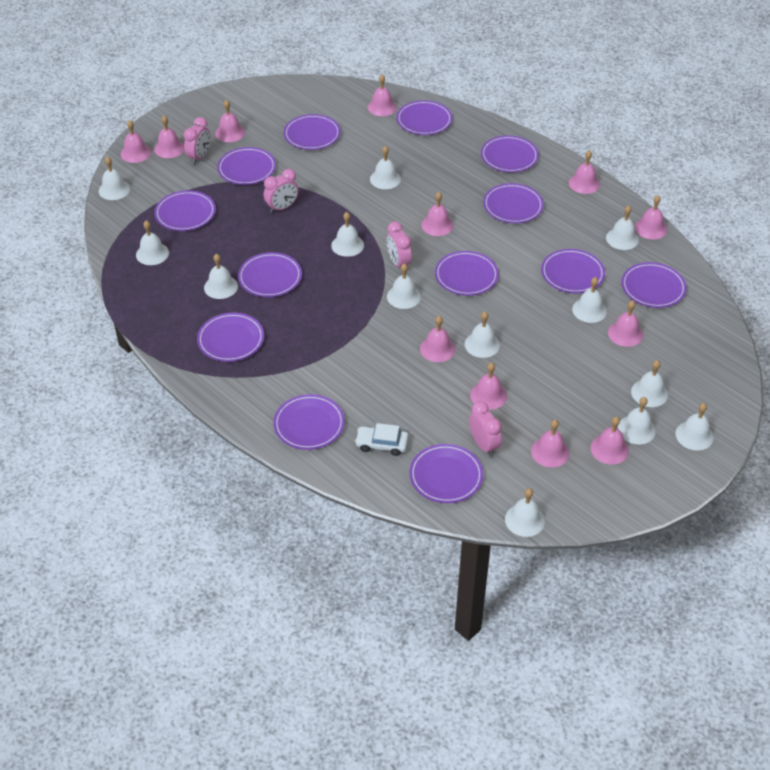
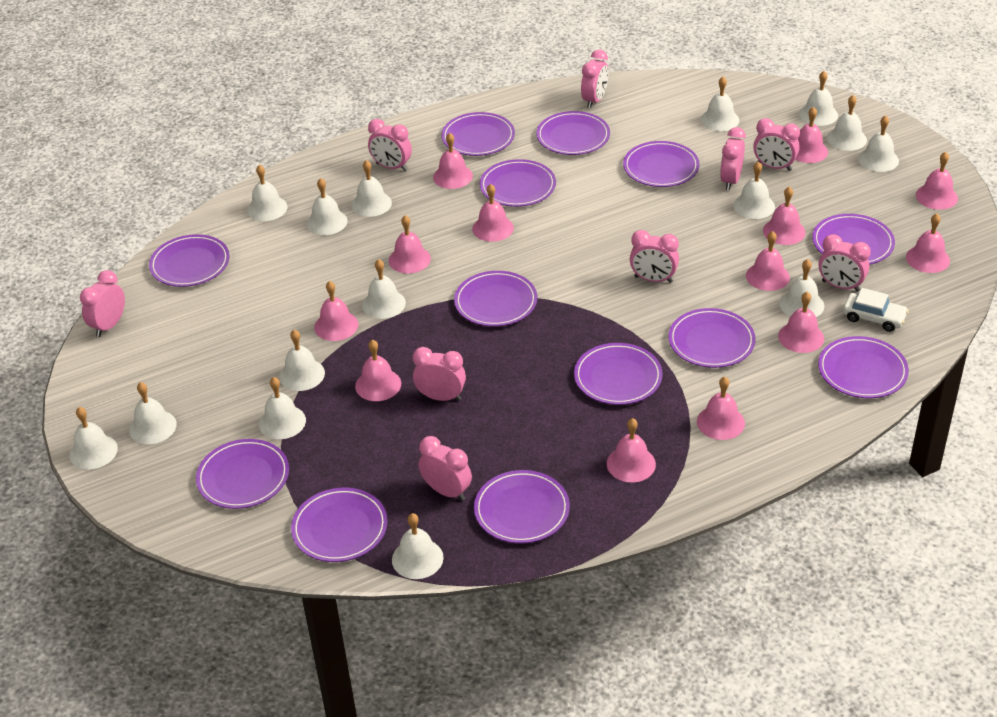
pink bell: [120,120,151,163] [154,116,184,158] [215,100,245,142] [367,75,397,116] [420,316,456,362] [421,192,454,236] [470,363,507,410] [531,420,569,467] [569,150,600,194] [590,417,629,465] [608,300,643,347] [635,195,667,239] = 12 -> [314,281,359,341] [355,340,401,401] [389,215,431,274] [433,133,473,189] [472,184,514,242] [607,418,656,482] [697,377,745,440] [746,231,790,291] [763,187,806,245] [778,292,824,353] [795,107,828,163] [906,214,950,273] [916,152,958,210] = 13
pink clock: [184,117,211,164] [264,169,299,213] [387,221,412,267] [469,401,502,457] = 4 -> [80,270,125,337] [368,119,412,171] [413,347,466,401] [418,436,472,501] [581,50,609,109] [630,230,679,283] [720,127,746,190] [753,118,800,171] [819,234,871,292] = 9
white bell: [99,156,130,200] [136,220,169,265] [204,253,238,299] [331,212,364,257] [370,146,401,189] [387,263,421,309] [465,312,500,358] [505,488,545,537] [572,277,607,323] [606,205,639,250] [618,397,656,444] [631,360,668,407] [675,403,714,451] = 13 -> [69,407,118,470] [129,382,177,444] [247,165,288,221] [259,377,306,439] [279,330,325,391] [307,178,348,235] [351,160,392,217] [362,259,406,319] [392,513,443,579] [701,76,739,131] [733,161,775,219] [779,259,824,317] [799,71,838,126] [827,95,867,151] [858,115,899,172] = 15

